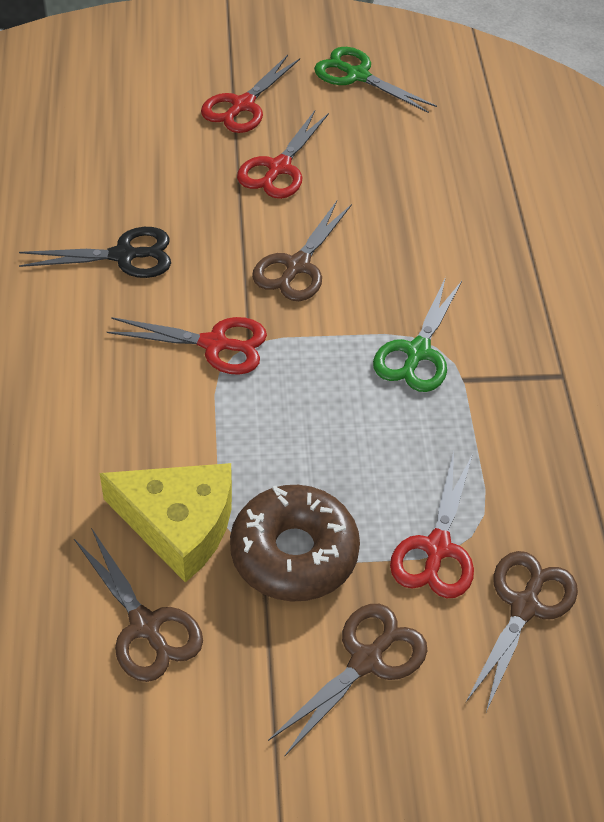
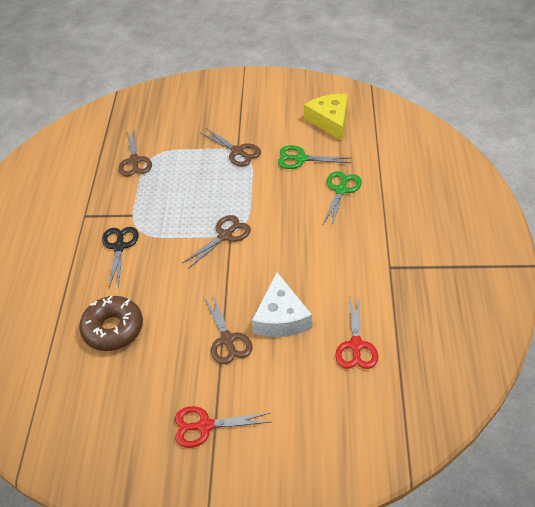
red scissors: [107,317,267,375] [201,55,300,133] [237,110,329,199] [390,451,474,598] = 4 -> [175,406,270,448] [335,298,378,369] = 2
white cheese: none = 0 -> [252,273,312,337] = 1

